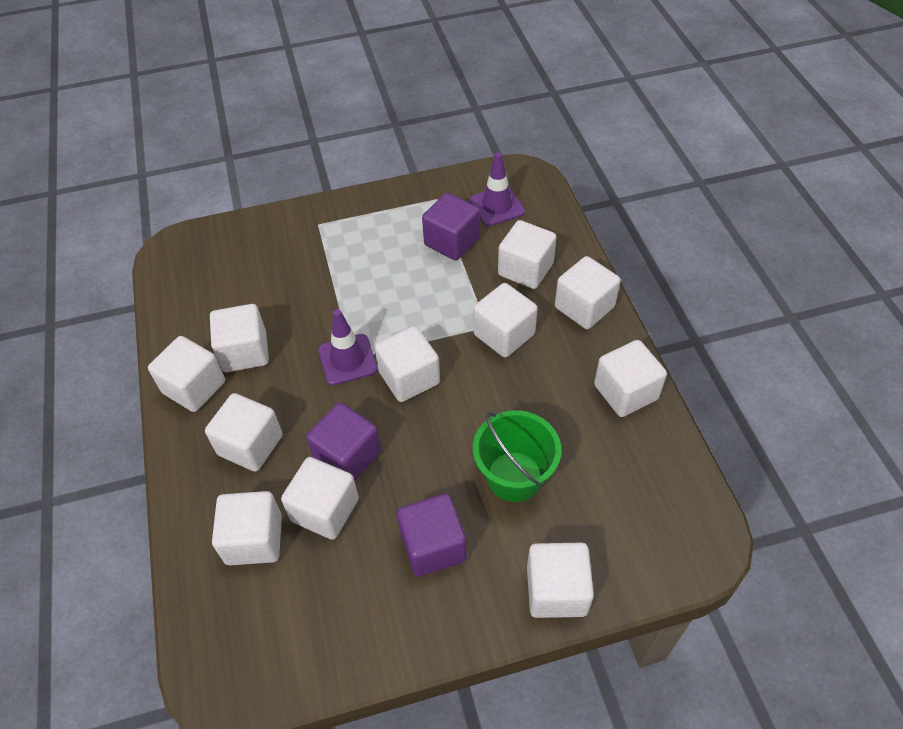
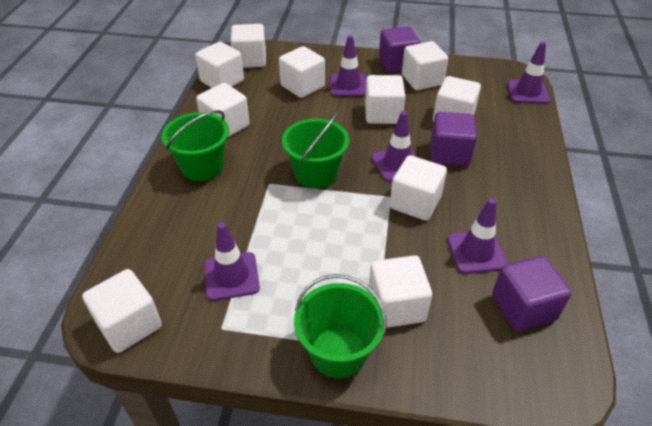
green bucket: [473,411,561,502] = 1 -> [162,110,229,181] [282,111,349,189] [294,274,387,378] = 3
purple traffic cone: [318,309,378,385] [470,152,525,226] = 2 -> [204,222,260,301] [330,35,367,97] [371,111,416,182] [447,198,508,274] [507,42,550,104] = 5
white cube: [148,336,225,412] [205,393,283,472] [210,304,269,372] [212,491,282,565] [281,457,359,540] [374,326,440,402] [473,283,538,358] [498,220,556,289] [527,543,594,618] [555,256,621,329] [594,340,667,417] = 11 -> [82,269,162,353] [195,42,244,88] [196,83,250,137] [231,24,266,68] [279,46,325,98] [365,75,405,124] [368,255,432,328] [390,155,447,221] [402,41,448,90] [433,76,481,122] = 10

